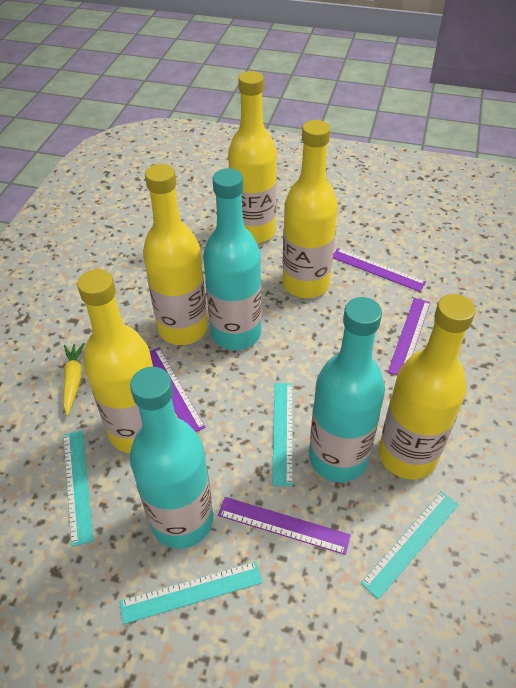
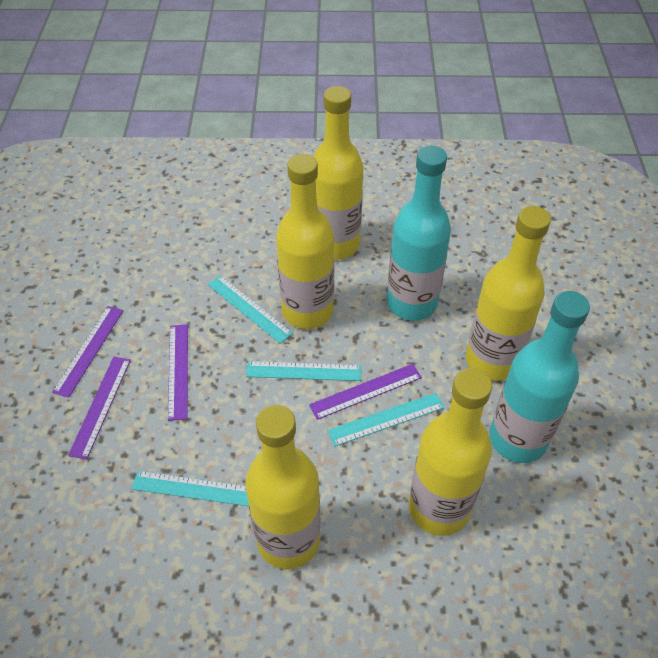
turquoise bottle: [130,367,213,549] [203,168,262,350] [309,297,385,482] = 3 -> [387,146,451,321] [490,291,590,463] = 2
yellow carrot: [63,343,85,416] = 1 -> none = 0

